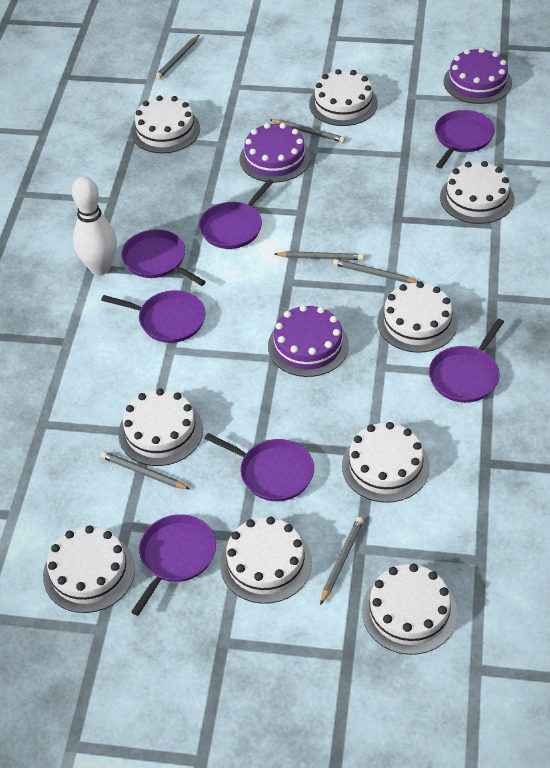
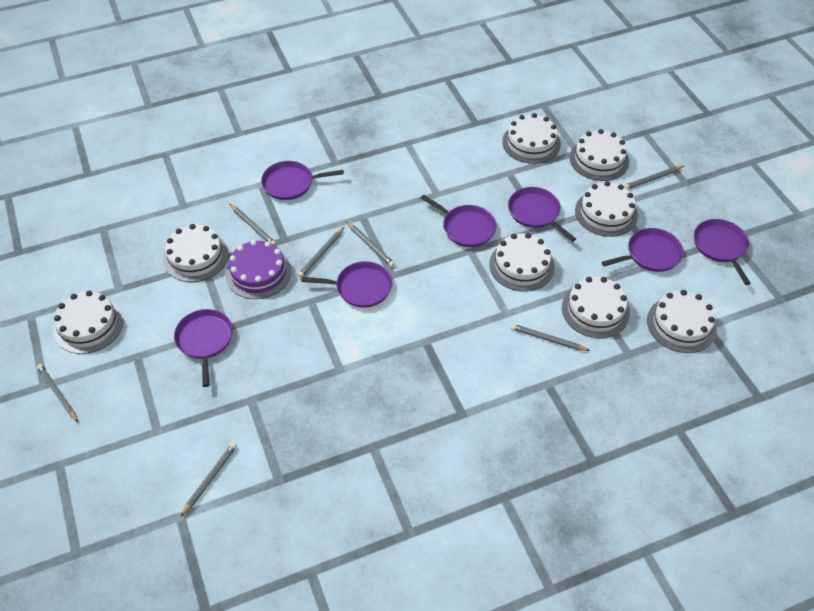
grey pencil: [100,451,190,489] [156,35,199,79] [270,119,345,143] [275,251,364,260] [320,517,364,605] [333,259,419,283] = 6 -> [37,364,78,422] [181,443,237,516] [230,204,276,245] [298,227,344,277] [346,221,395,267] [511,324,590,351] [624,166,684,189] = 7
purple cake: [240,123,311,183] [268,305,349,377] [444,48,512,104] = 3 -> [226,240,291,299] = 1
white bowling pin: [72,177,117,275] = 1 -> none = 0
white cake: [43,525,135,613] [118,388,203,466] [131,95,200,153] [220,517,312,604] [309,69,378,126] [342,422,430,503] [362,564,457,655] [377,281,458,353] [440,161,514,224] = 9 -> [53,291,124,354] [163,224,228,282] [489,233,555,292] [502,113,561,164] [562,277,630,338] [570,129,629,181] [575,181,638,237] [647,290,717,353] = 8

